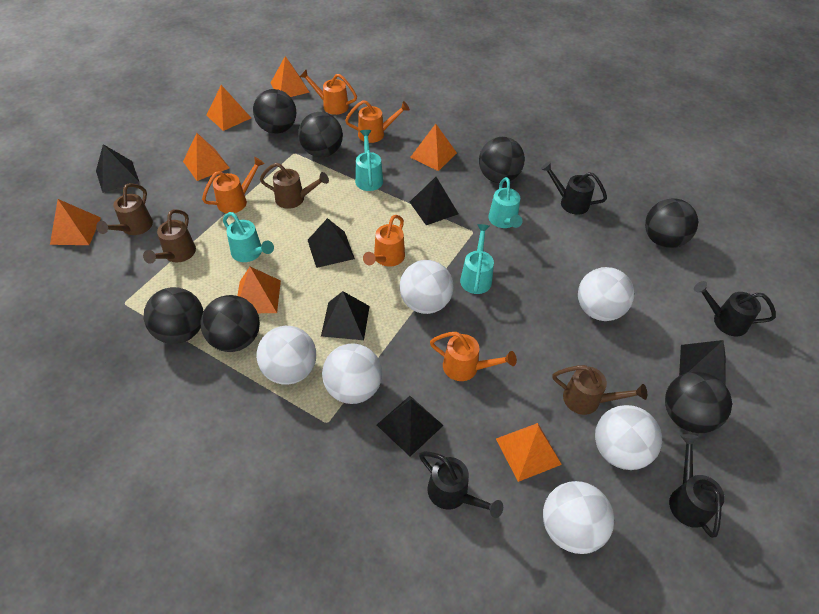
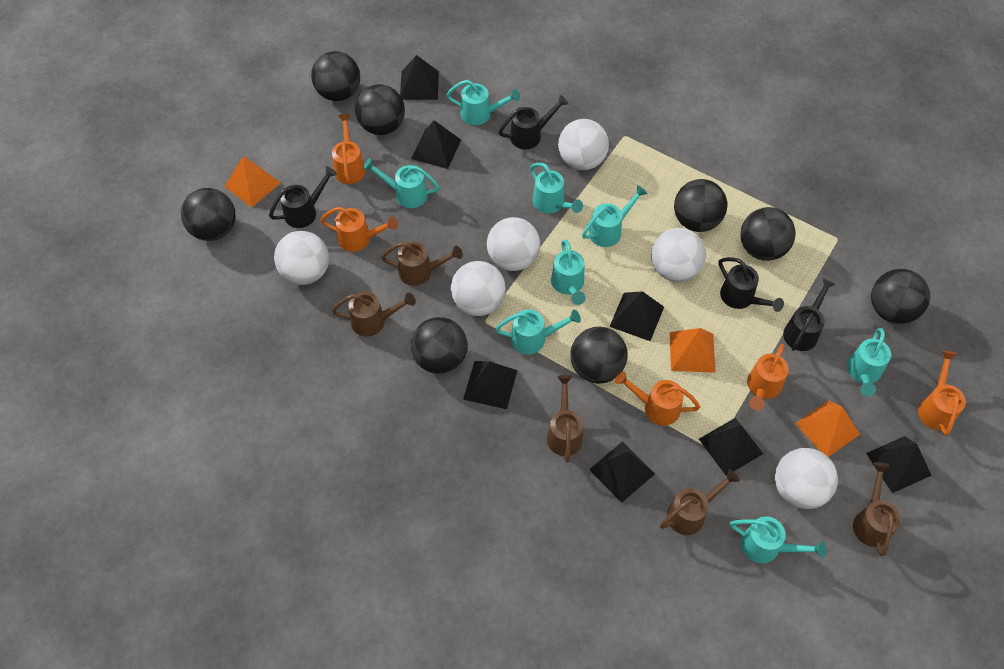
black ball: [144,287,203,344] [200,295,260,352] [253,89,296,134] [298,112,343,157] [479,137,525,183] [645,198,698,248] [665,372,732,433] = 7 -> [181,188,236,241] [311,51,360,101] [355,84,405,135] [411,317,468,374] [570,326,628,384] [674,179,728,232] [740,207,796,261] [871,269,930,324] = 8
black pyramid: [96,144,139,193] [308,218,355,268] [321,291,370,340] [377,396,444,457] [410,177,458,225] [679,340,726,385] = 6 -> [400,55,439,100] [411,120,461,169] [463,361,517,409] [589,441,655,503] [609,291,664,341] [699,418,763,476] [866,436,932,493] = 7
brown watering can: [96,183,153,235] [143,209,196,264] [260,163,329,209] [552,365,647,415] = 4 -> [332,292,416,337] [381,242,463,286] [547,375,583,463] [660,469,740,535] [853,462,901,556] = 5
orange pyramid: [50,199,101,245] [183,133,229,181] [206,85,251,131] [237,267,281,313] [271,56,310,97] [410,124,457,171] [496,423,562,482] = 7 -> [224,156,281,207] [670,328,716,373] [795,400,860,457] = 3
turquoise watering can: [223,212,274,262] [355,130,383,191] [460,224,494,294] [488,177,523,228] = 4 -> [363,158,440,208] [446,80,520,125] [495,310,581,354] [530,163,583,213] [551,239,586,305] [582,185,648,247] [730,516,826,563] [847,328,891,397] = 8

